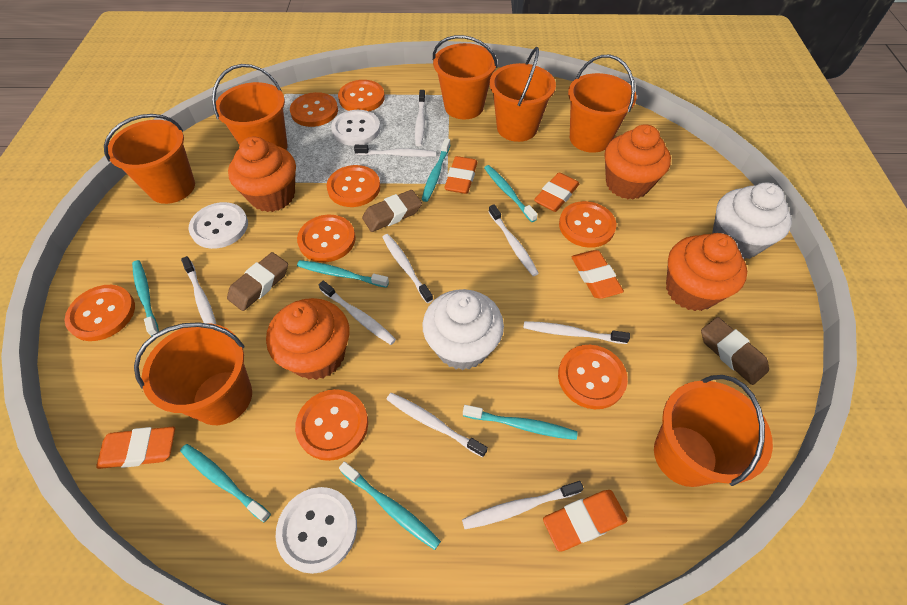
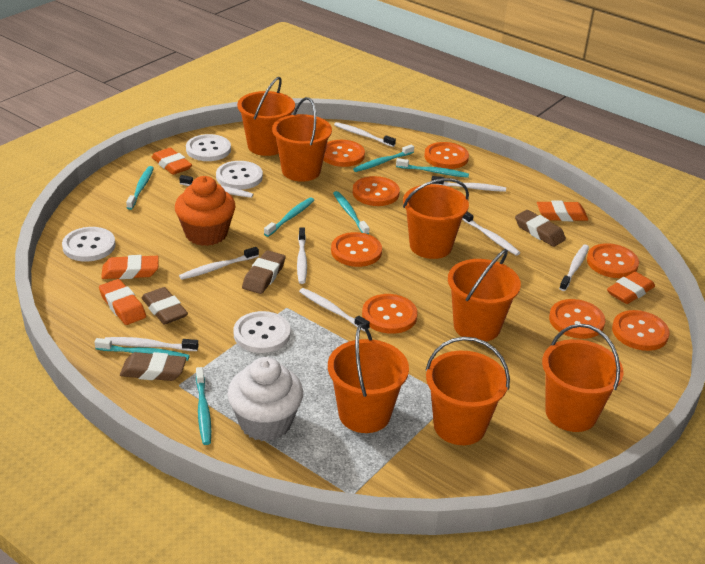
brown eraser: [227,252,288,311] [362,190,422,232] [701,317,769,385] = 3 -> [120,352,186,381] [141,287,188,324] [242,250,285,294] [515,210,566,247] = 4
orange cupcake: [228,136,296,212] [266,298,349,380] [605,124,671,200] [666,233,747,311] = 4 -> [175,176,236,246] = 1
white button: [189,202,248,249] [275,487,357,574] [331,110,380,146] = 3 -> [62,227,116,262] [186,134,231,161] [216,161,263,190] [233,311,291,353] = 4
white cupcake: [422,289,504,370] [712,183,792,259] = 2 -> [227,357,303,441] = 1

